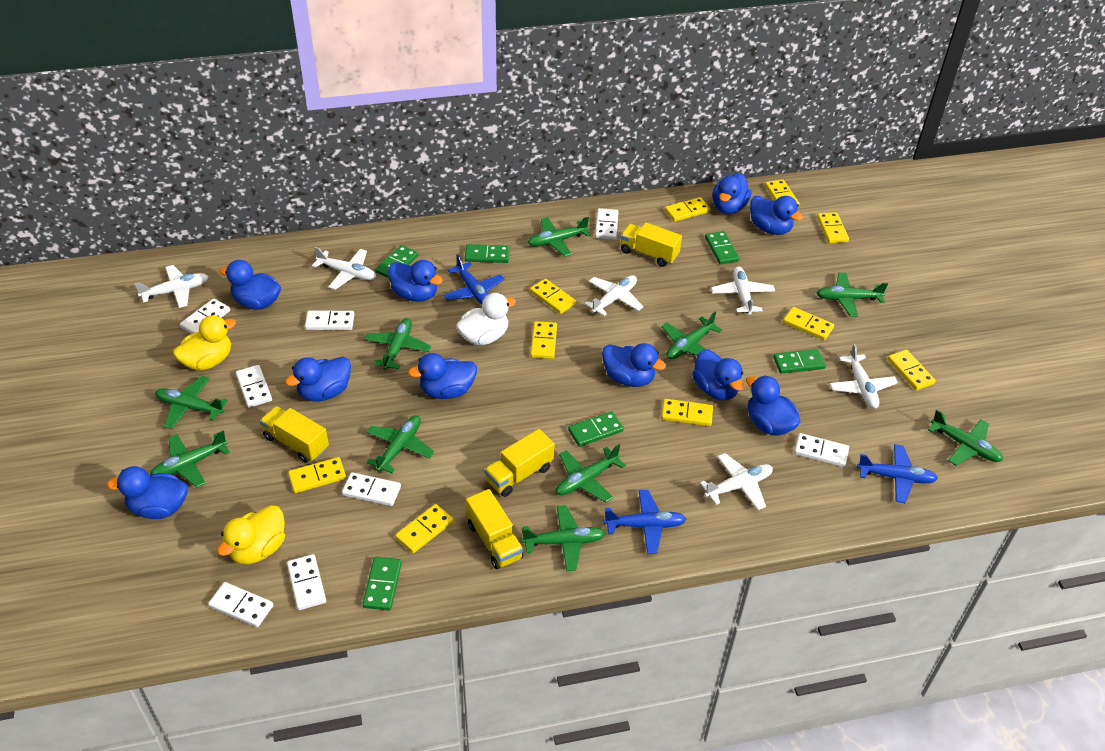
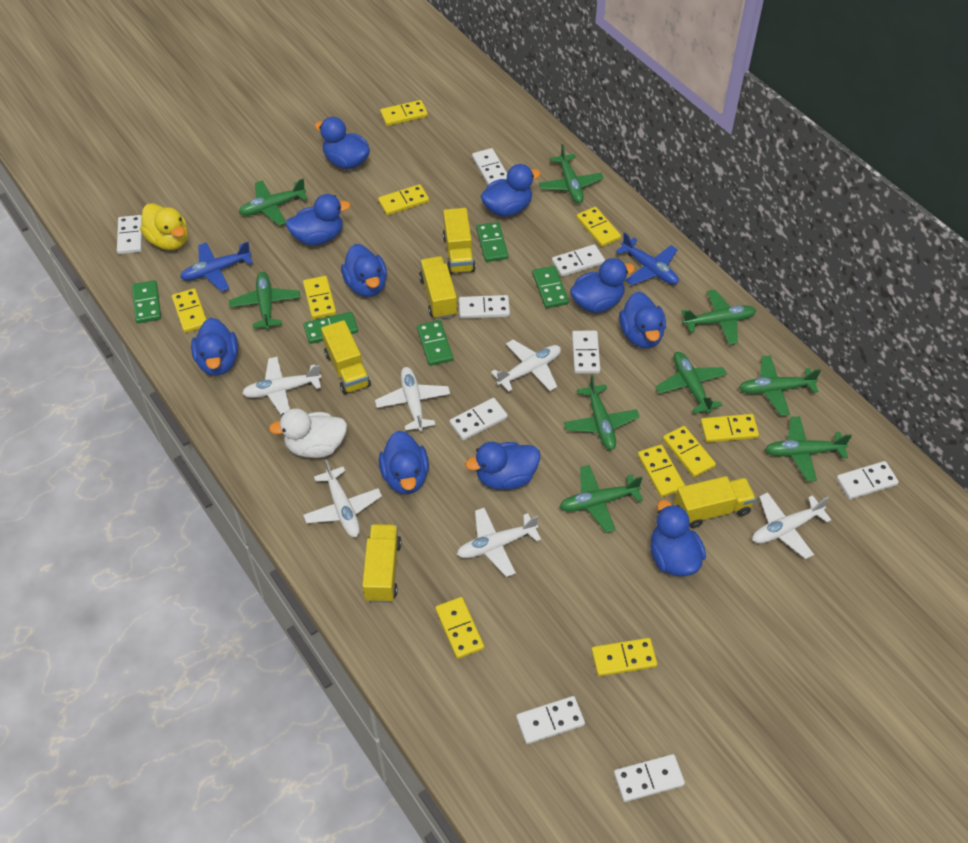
blue plane: [444,254,504,305] [604,490,686,554] [857,444,938,503] = 3 -> [180,242,253,292] [616,232,679,285] = 2
green domino: [362,557,402,611] [375,245,418,278] [465,244,510,263] [568,411,624,447] [705,231,740,264] [773,349,826,373] = 6 -> [132,280,161,324] [303,312,358,344] [417,320,453,366] [476,222,509,262] [532,266,569,308] = 5
green plane: [150,430,230,488] [155,376,228,429] [364,318,431,370] [366,415,434,473] [522,505,606,571] [528,217,591,256] [556,445,626,502] [661,312,722,359] [817,273,888,317] [928,410,1003,466] = 10 -> [229,272,301,330] [239,179,308,226] [539,144,604,203] [560,465,643,533] [564,375,640,450] [655,352,727,414] [682,290,757,345] [739,355,821,416] [765,416,852,481] = 9
white domino: [180,298,230,334] [208,582,273,627] [236,365,272,408] [287,554,326,610] [305,311,354,330] [342,472,401,506] [595,208,619,240] [794,433,849,467] = 8 -> [117,215,142,254] [450,398,508,441] [459,295,510,319] [472,148,507,185] [516,696,585,744] [552,244,605,277] [572,331,600,374] [614,754,685,802] [836,461,899,500] = 9
yellow duck: [173,315,236,371] [217,505,285,564] = 2 -> [140,203,188,250] = 1
yellow truck: [260,406,329,463] [466,489,524,569] [484,429,555,497] [620,222,682,267] = 4 -> [321,320,371,394] [362,524,401,603] [419,256,458,319] [443,208,476,274] [674,476,756,528] = 5

